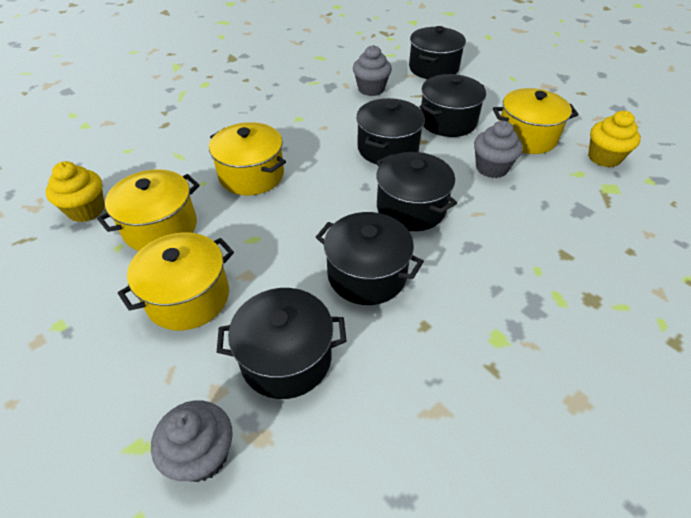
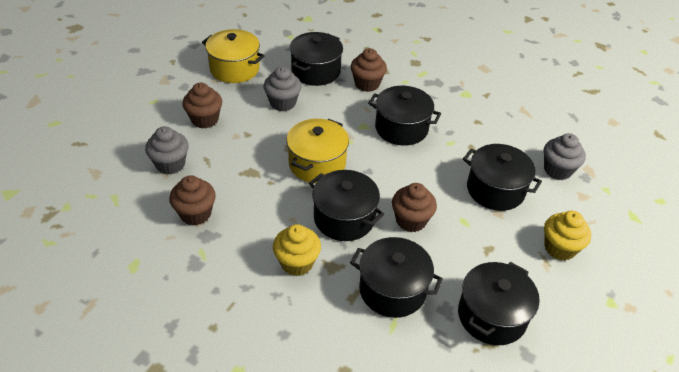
brown cupcake: none = 0 -> [169,175,216,225] [182,83,222,129] [351,48,387,92] [392,183,437,232] = 4
yellow pot: [97,169,200,251] [118,233,234,330] [209,122,286,195] [493,88,578,154] = 4 -> [202,29,265,83] [286,119,349,183] = 2

